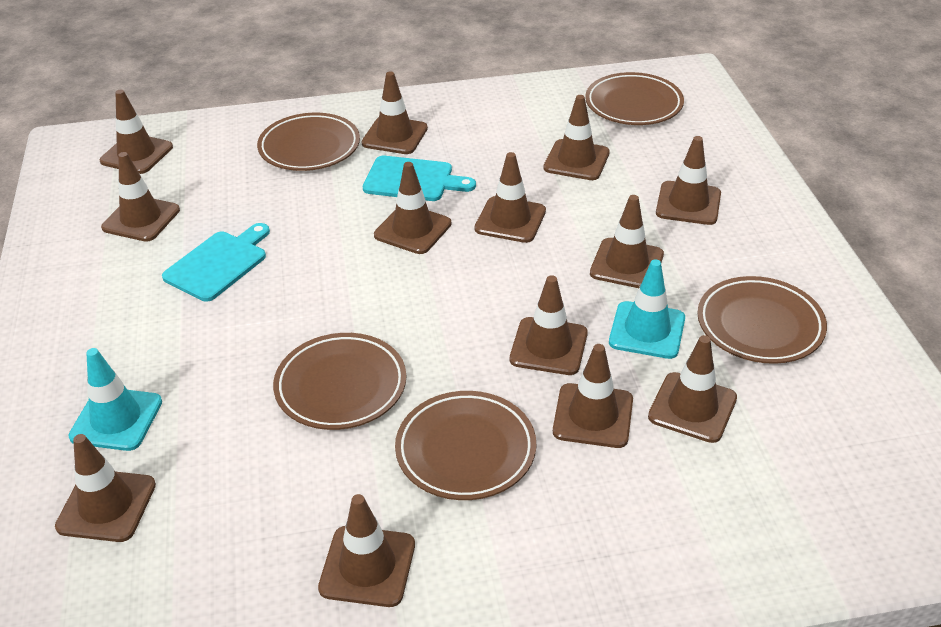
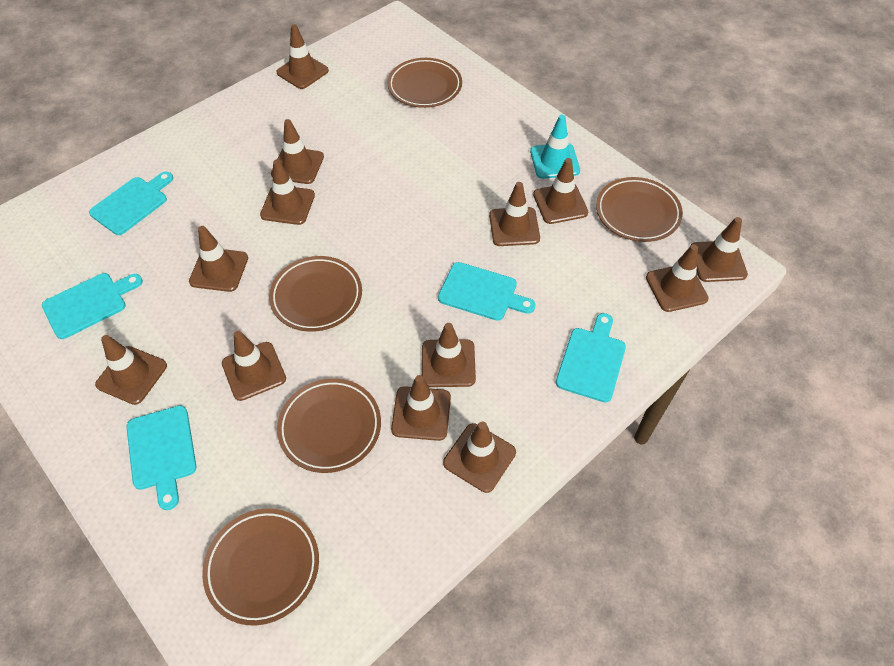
turquoise cutting board: [162,223,270,302] [363,156,476,201] = 2 -> [42,273,143,339] [89,172,173,235] [126,405,196,510] [438,262,536,321] [556,313,626,403] = 5
turquoise traffic cone: [68,348,162,451] [609,259,685,359] = 2 -> [530,115,580,179] = 1

